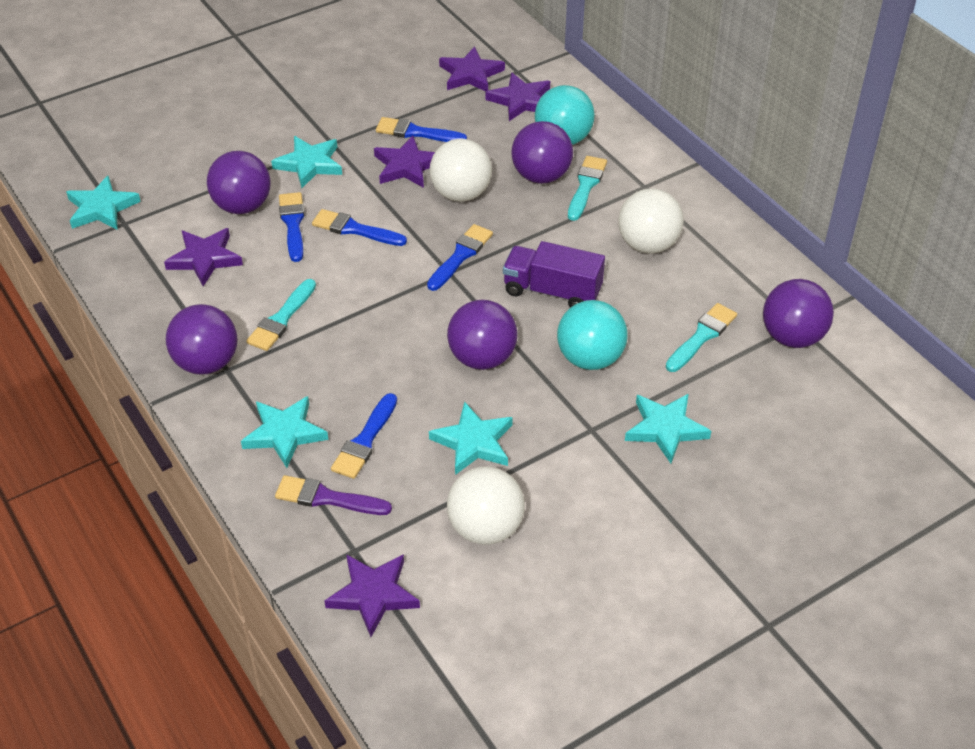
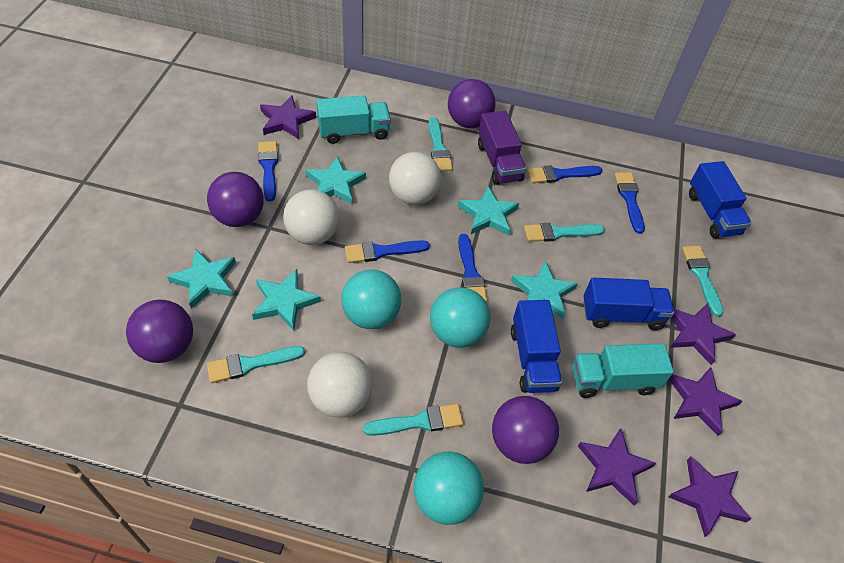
blue truck: none = 0 -> [511,300,562,393] [583,278,674,330] [689,161,751,238] = 3
purple ball: [166,304,237,374] [207,151,271,214] [447,300,517,370] [511,121,573,184] [763,279,834,348] = 5 -> [126,300,193,363] [207,172,264,227] [448,79,495,128] [492,396,559,464] = 4
purple brush: [275,475,392,515] = 1 -> none = 0
turquoise ball: [535,85,594,145] [557,300,628,370] = 2 -> [341,269,401,329] [414,451,484,525] [430,287,490,348] = 3
turquoise brush: [246,279,316,351] [568,156,607,221] [666,303,737,372] = 3 -> [207,346,305,383] [363,404,463,436] [429,117,453,171] [524,223,605,242] [682,246,724,317] = 5
turquoise truck: none = 0 -> [317,95,391,144] [572,343,674,398] = 2

